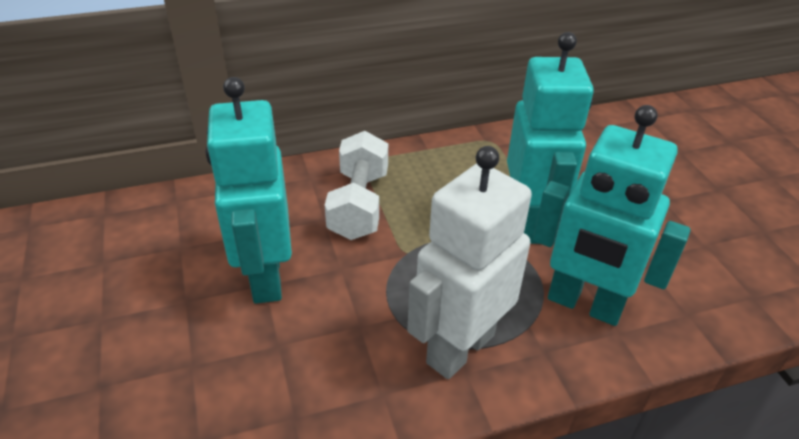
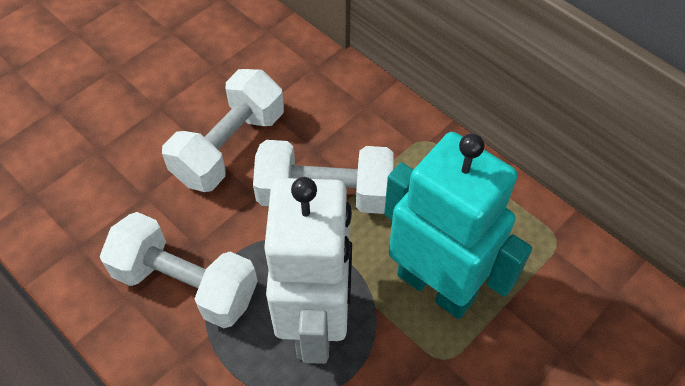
turquoise robot: [206,77,292,304] [507,32,594,244] [533,105,691,326] = 3 -> [384,132,532,319] = 1
white dumbbell: [325,131,388,240] = 1 -> [100,212,258,328] [162,69,284,192] [253,140,394,214] = 3

